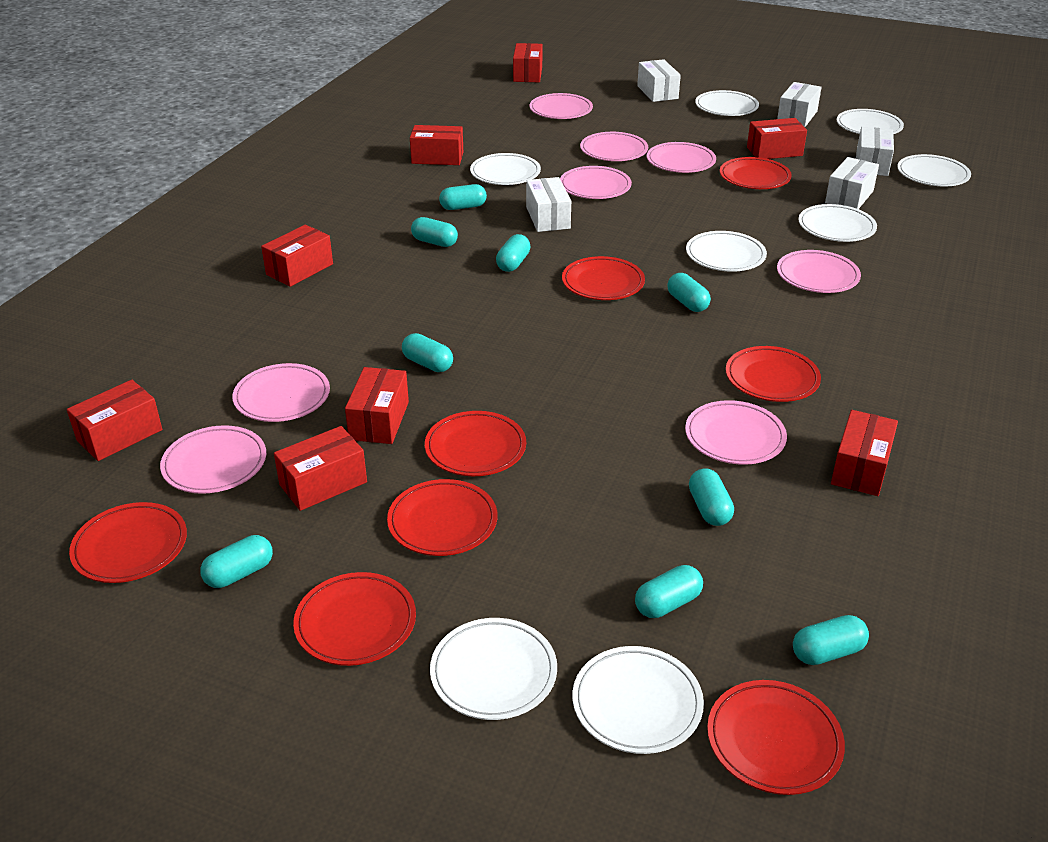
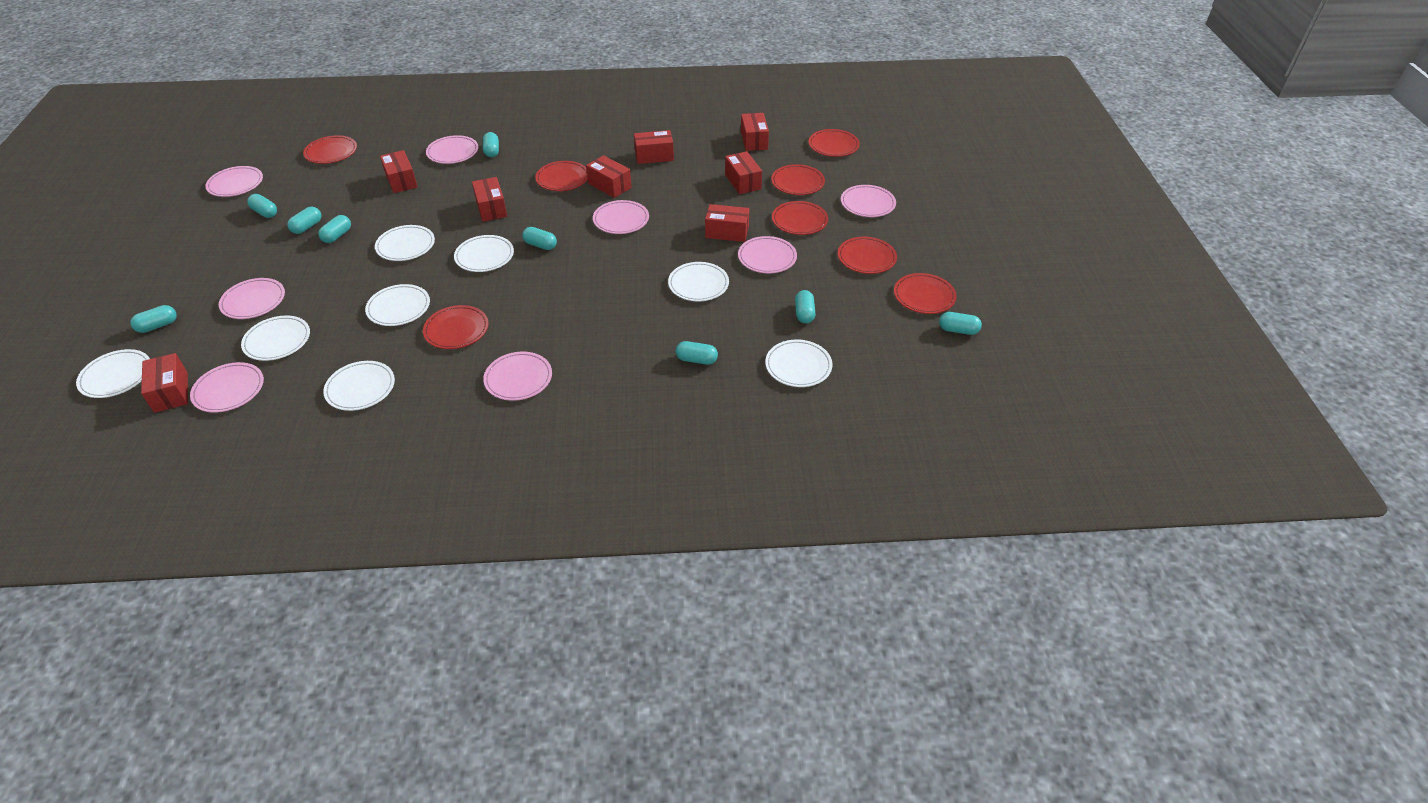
white box: [526,177,571,232] [637,59,681,102] [777,82,822,127] [825,157,879,209] [856,127,894,176] = 5 -> none = 0

